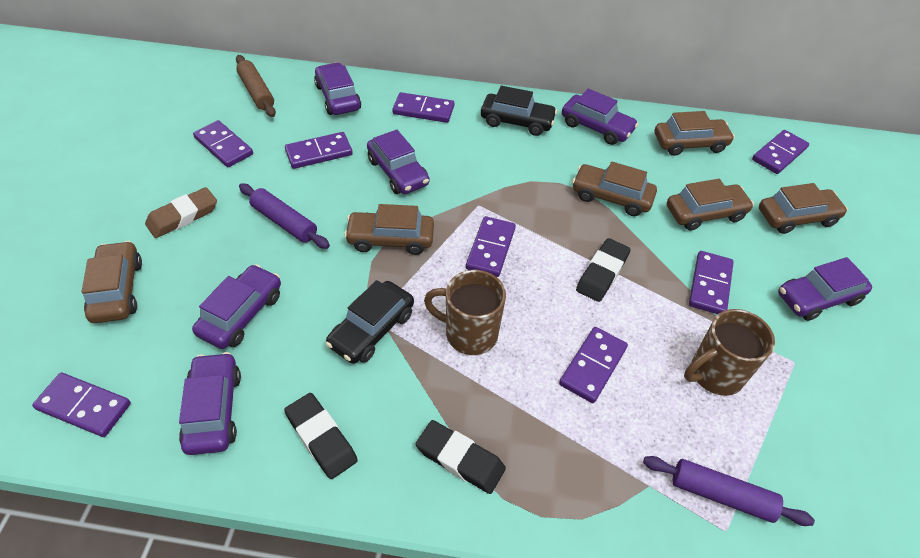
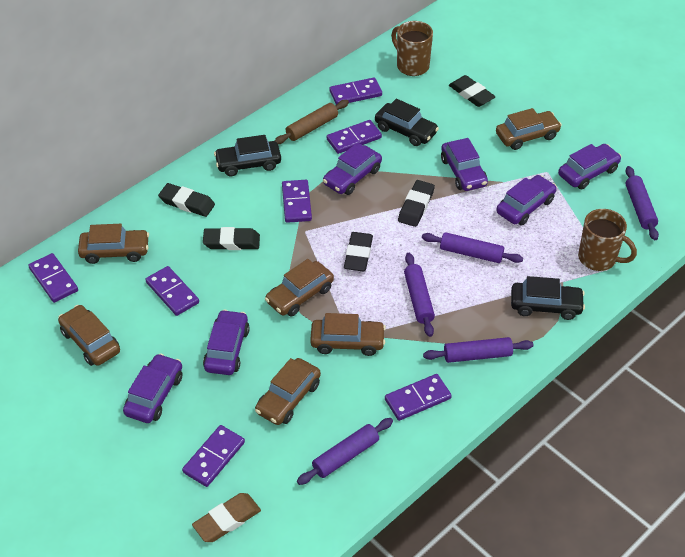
black car: [325,280,414,364] [481,86,557,136] = 2 -> [214,135,281,176] [375,99,439,146] [511,276,585,320] = 3
black eraser: [284,393,358,479] [416,420,506,494] [576,238,631,302] = 3 -> [158,183,215,217] [203,227,260,250] [344,232,373,271] [398,180,435,227] [449,75,496,107] = 5
purple domino: [32,372,131,437] [193,120,253,167] [285,132,353,169] [392,92,454,123] [466,216,516,277] [559,327,628,403] [689,251,734,314] [752,130,809,174] = 8 -> [28,253,78,303] [145,266,199,316] [182,425,245,487] [282,180,312,223] [327,120,382,154] [329,78,382,105] [385,374,452,421] = 7
purple rolling pin: [239,184,330,249] [643,456,815,526] = 2 -> [297,418,393,485] [404,253,435,337] [422,232,523,263] [423,337,534,363] [625,166,659,240] = 5

